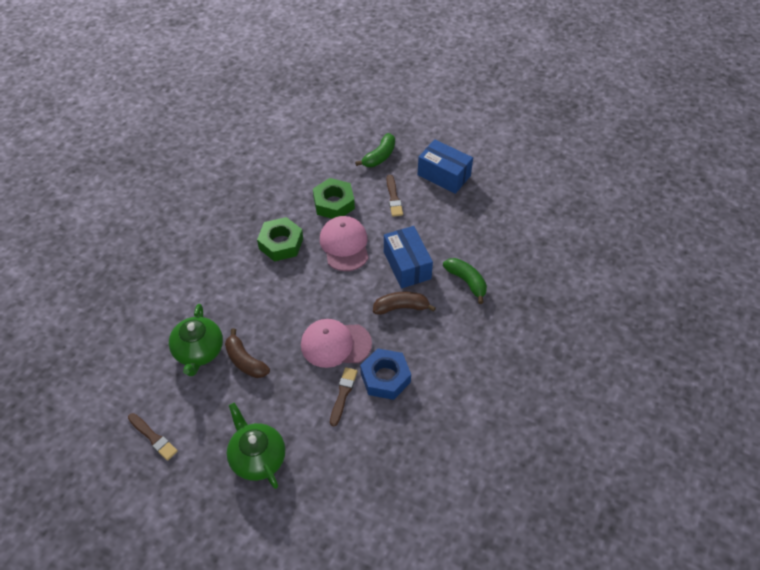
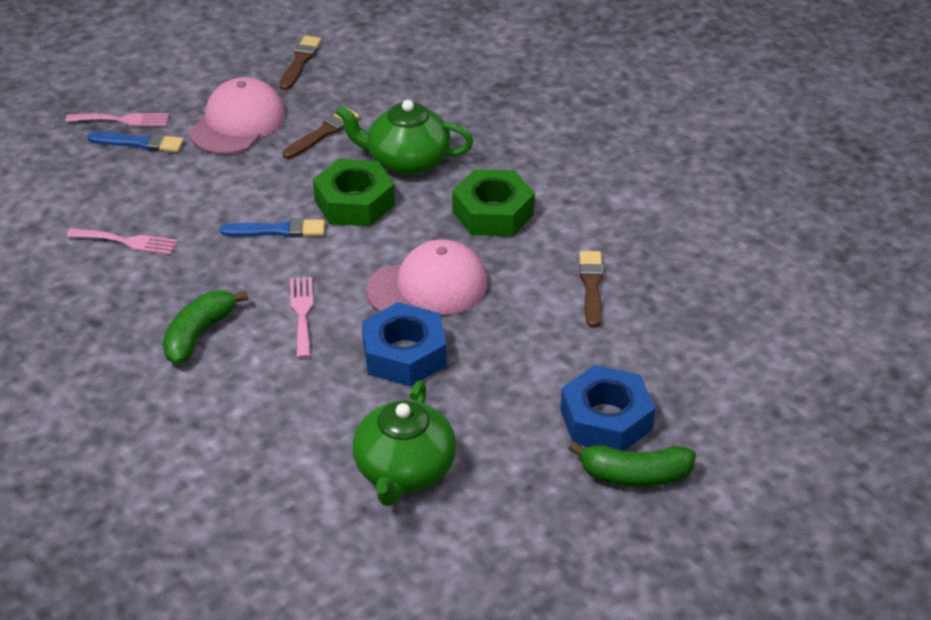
blue box: [384,226,433,288] [418,139,473,194] = 2 -> none = 0
blue brush: none = 0 -> [87,132,184,152] [220,218,325,237] = 2
blue nut: [360,348,411,400] = 1 -> [362,302,447,386] [560,365,655,451] = 2
brown banana: [225,328,270,378] [373,292,436,315] = 2 -> none = 0
pink fork: none = 0 -> [66,113,169,126] [67,228,178,255] [290,277,313,359] = 3

